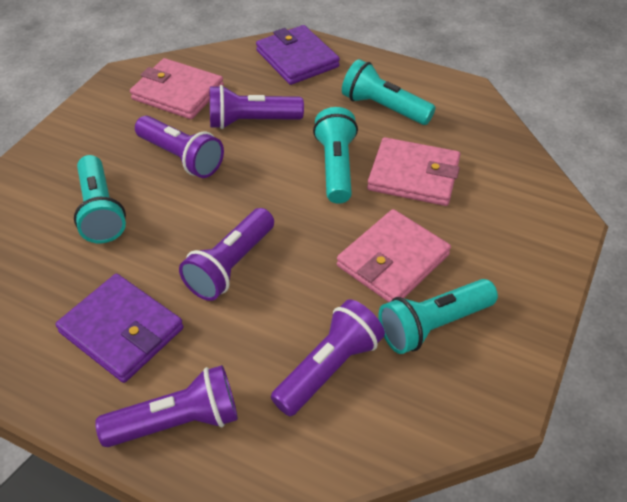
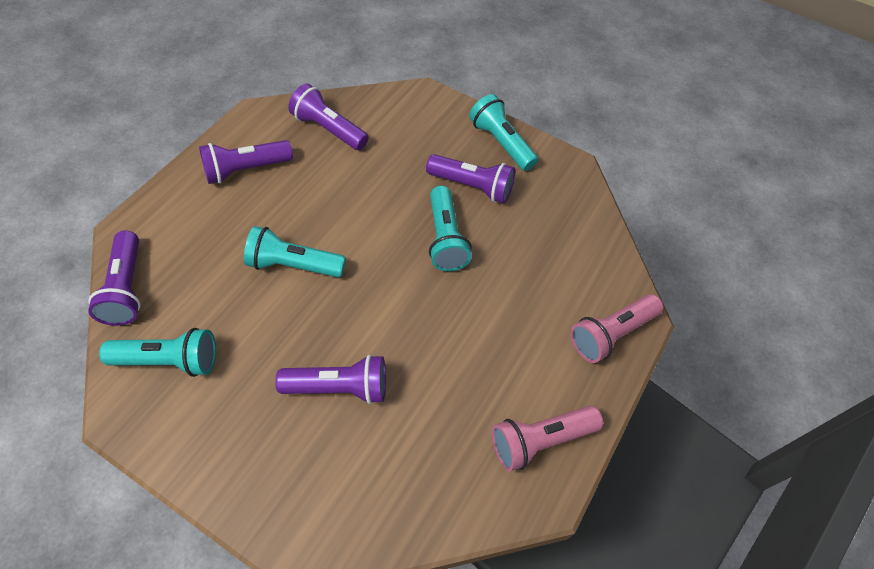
pink flashlight: none = 0 -> [492,406,603,472] [570,294,663,363] = 2
pink wallet: [130,58,224,119] [337,209,451,302] [367,137,460,206] = 3 -> none = 0
purple wallet: [55,274,184,383] [256,25,340,85] = 2 -> none = 0

